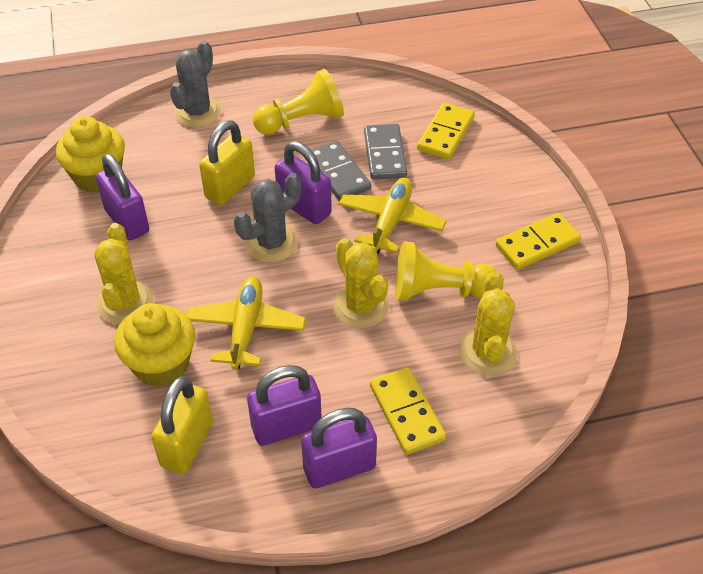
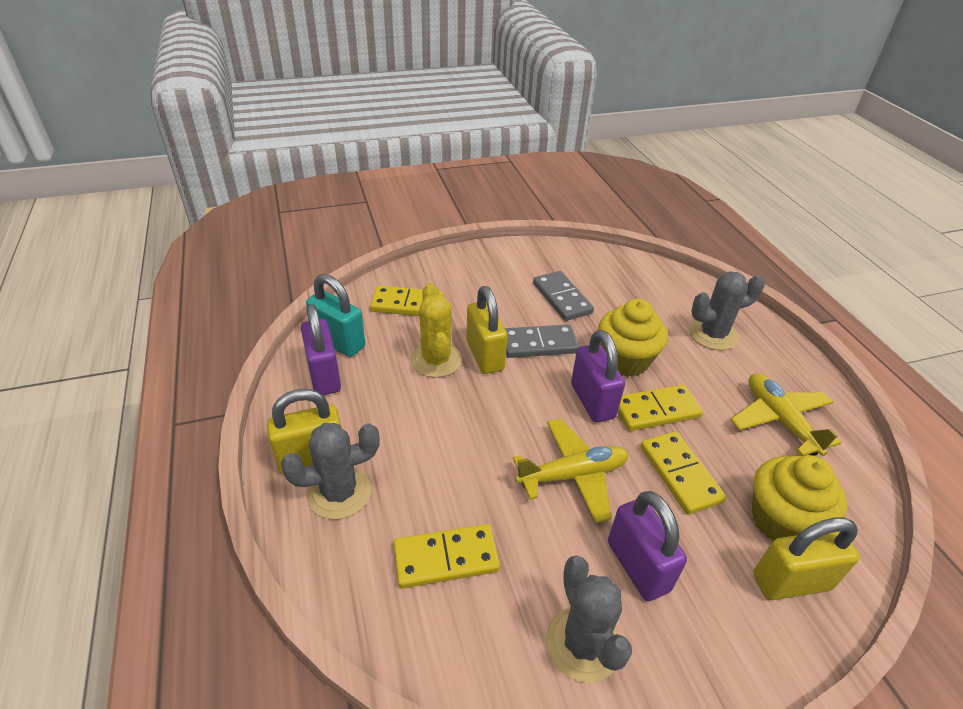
grey cactus: [170,41,221,127] [234,173,301,263] = 2 -> [281,423,380,519] [546,555,632,683] [689,272,765,351] = 3
purple padlock: [96,154,149,240] [247,365,322,446] [275,141,332,224] [301,408,377,488] = 4 -> [301,304,341,395] [571,330,625,422] [608,491,687,601] = 3
turquoise padlock: none = 0 -> [306,274,365,357] = 1
yellow cactus: [94,223,153,324] [333,238,389,328] [459,271,518,376] = 3 -> [411,283,462,378] = 1
yellow domino: [370,367,446,455] [417,103,475,159] [495,213,581,270] = 3 -> [370,286,443,316] [394,524,500,589] [618,385,703,431] [640,431,726,515] = 4
yellow padlock: [151,376,213,474] [199,120,255,205] = 2 -> [267,389,341,474] [466,286,507,374] [753,517,860,600] = 3
yellow pawn: [253,69,344,135] [395,241,497,301] = 2 -> none = 0

